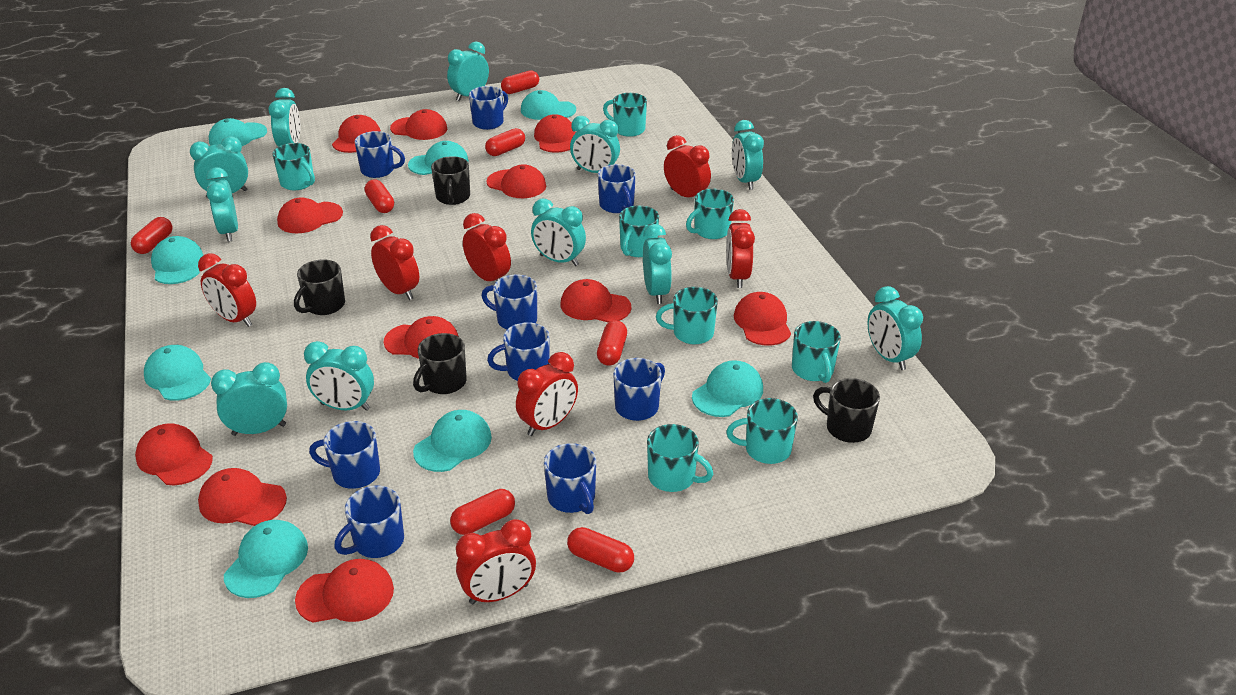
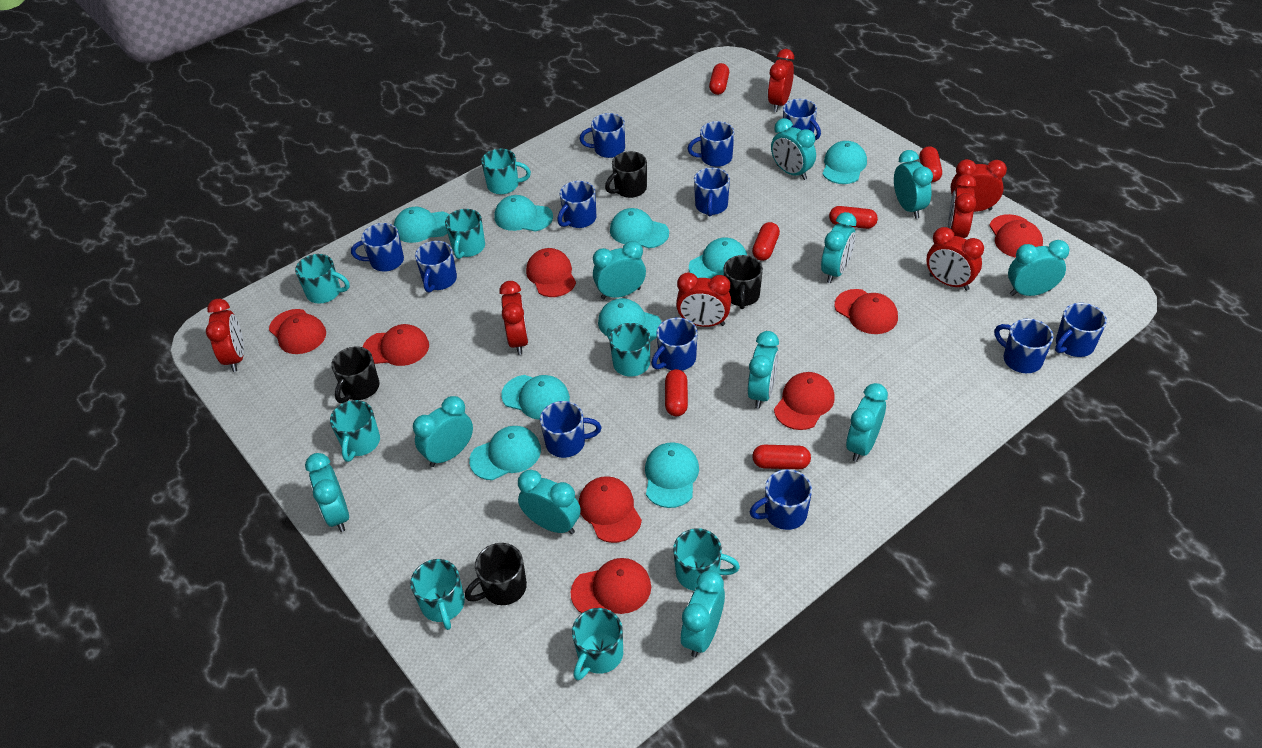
blue mug: [309,421,380,489] [334,486,404,558] [355,131,405,178] [469,86,508,130] [481,275,537,330] [487,322,549,381] [544,443,596,514] [598,164,636,213] [613,358,665,421] = 9 -> [351,223,404,272] [415,241,457,293] [540,401,602,458] [557,181,597,228] [579,113,625,158] [651,317,697,371] [687,121,734,167] [694,168,730,217] [749,469,812,530] [783,99,821,140] [994,319,1053,373] [1055,303,1107,357] = 12
red cap: [135,423,213,485] [198,468,287,526] [277,197,343,233] [295,559,394,623] [332,115,381,153] [383,316,459,359] [390,109,447,140] [487,164,546,198] [534,114,576,153] [561,279,631,323] [734,292,791,346] = 11 -> [269,309,326,354] [363,324,429,366] [526,248,576,297] [571,558,651,614] [579,476,642,543] [774,372,835,430] [835,289,898,334] [989,214,1043,258] = 8
red capsule: [131,217,173,254] [365,179,394,213] [450,489,515,535] [485,128,525,156] [501,70,539,94] [567,527,634,573] [597,320,627,366] = 7 -> [665,369,688,416] [709,63,729,95] [752,222,780,261] [752,445,811,469] [829,206,878,229] [919,146,942,182] = 6
turquoise cap: [144,345,211,401] [151,236,203,284] [209,118,267,146] [224,520,308,598] [408,141,469,175] [413,410,492,472] [521,90,576,120] [692,360,763,417] = 8 -> [394,207,449,243] [469,426,541,480] [494,195,553,232] [501,375,570,420] [598,298,662,342] [610,208,669,248] [645,442,699,508] [689,237,747,279] [823,141,867,184] = 9

